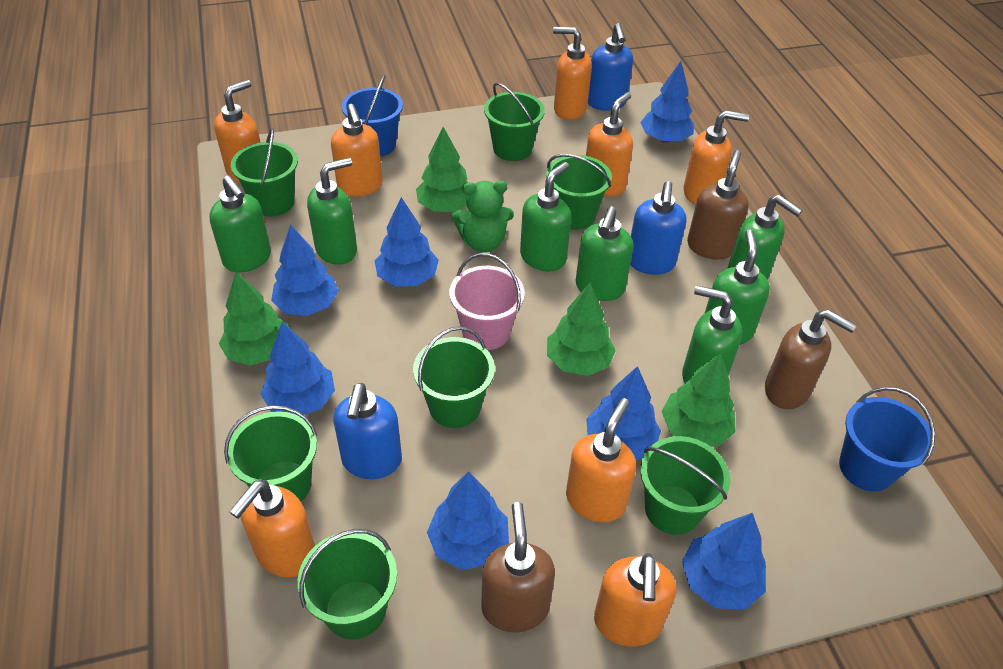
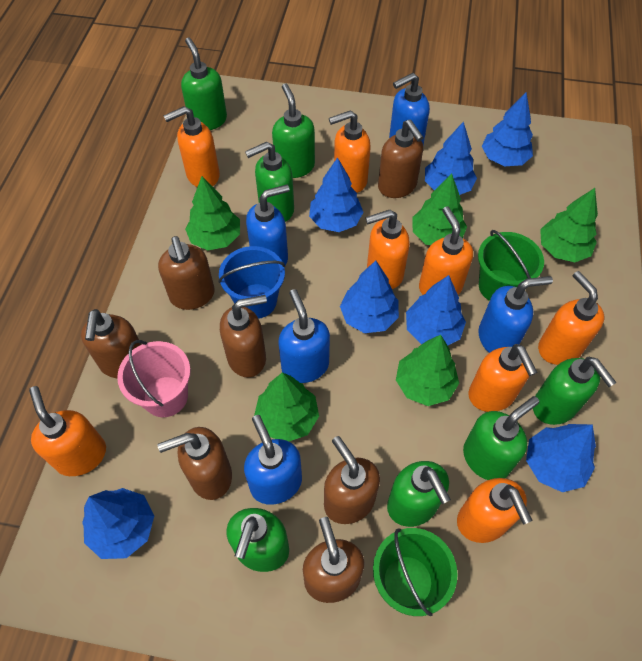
blue bucket: [342,75,403,157] [839,387,935,491] = 2 -> [218,246,285,319] = 1
blue soap dispenser: [333,383,402,479] [588,23,633,111] [630,181,686,275] = 3 -> [244,415,302,505] [246,185,290,265] [278,289,330,383] [389,73,430,145] [478,276,553,353] = 5
brown soap dispenser: [481,502,555,632] [687,150,749,260] [765,309,857,409] = 3 -> [81,309,141,378] [157,427,232,500] [158,236,215,310] [220,295,267,378] [303,517,365,603] [324,436,380,524] [378,119,424,198] = 7
green bucket: [224,405,317,501] [231,128,298,216] [298,529,397,639] [413,326,495,428] [484,82,545,161] [546,154,612,230] [640,436,730,535] = 7 -> [373,528,458,616] [478,230,544,301] = 2
green teddy bear: [452,181,514,252] = 1 -> none = 0
green tree: [219,271,288,366] [416,127,468,212] [547,283,616,376] [662,353,735,446] = 4 -> [185,176,240,250] [254,372,319,441] [396,335,459,406] [412,173,467,245] [540,188,598,262] = 5

